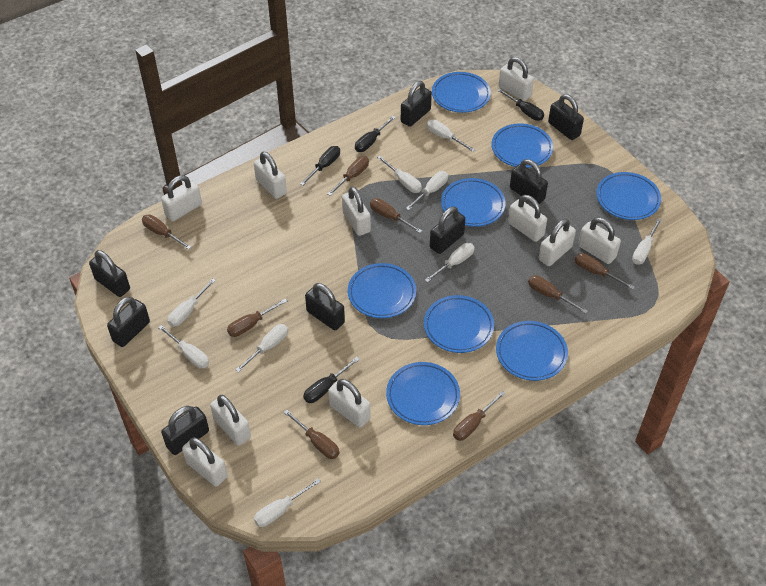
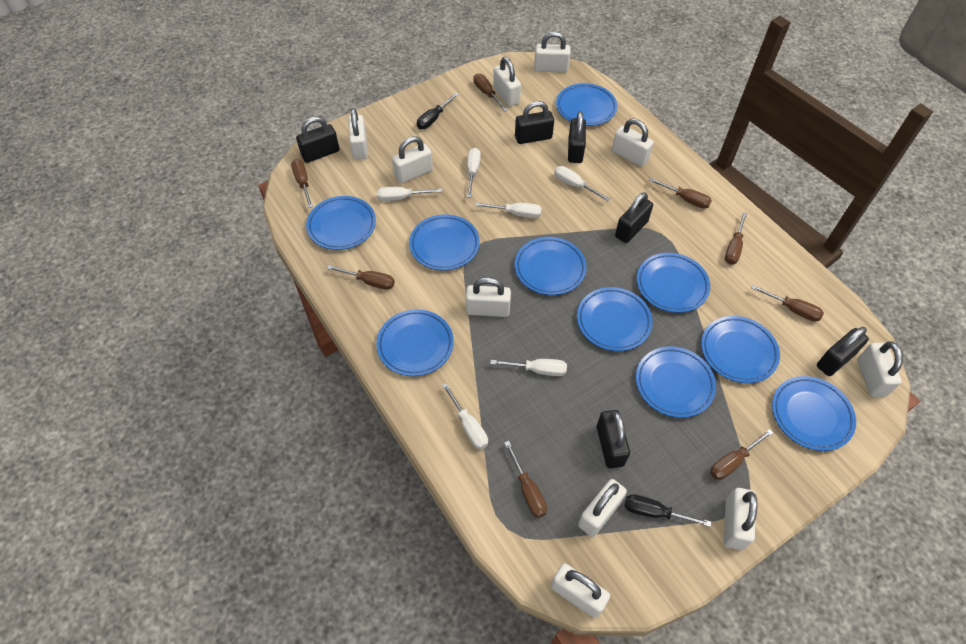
black padlock: [89,250,130,297] [107,297,150,347] [161,406,209,455] [305,283,345,330] [401,81,432,127] [430,206,465,254] [510,159,548,204] [548,94,584,140] = 8 -> [296,116,339,163] [515,101,554,144] [568,112,586,163] [597,410,630,469] [615,192,653,243] [817,327,869,376] = 6
black screwdriver: [300,146,340,186] [303,357,360,403] [355,116,396,152] [497,88,544,121] = 4 -> [417,93,459,129] [624,494,711,527] = 2
blue plate: [348,263,416,318] [386,362,460,425] [424,295,494,353] [432,72,491,113] [441,178,506,227] [491,123,553,168] [496,321,568,381] [596,172,661,220] = 8 -> [306,196,376,250] [376,309,454,376] [409,214,480,271] [515,237,587,295] [556,83,618,126] [577,287,653,351] [636,346,716,418] [637,253,710,313] [701,316,780,383] [772,376,856,451] = 10
white screwdriver: [158,325,209,368] [168,278,216,327] [236,324,288,372] [254,479,321,527] [377,156,422,193] [406,171,448,210] [425,243,475,282] [427,119,475,152] [632,218,662,265] = 9 -> [377,187,442,201] [442,383,488,449] [467,148,481,197] [475,203,542,218] [490,359,567,376] [554,166,610,202] = 6

